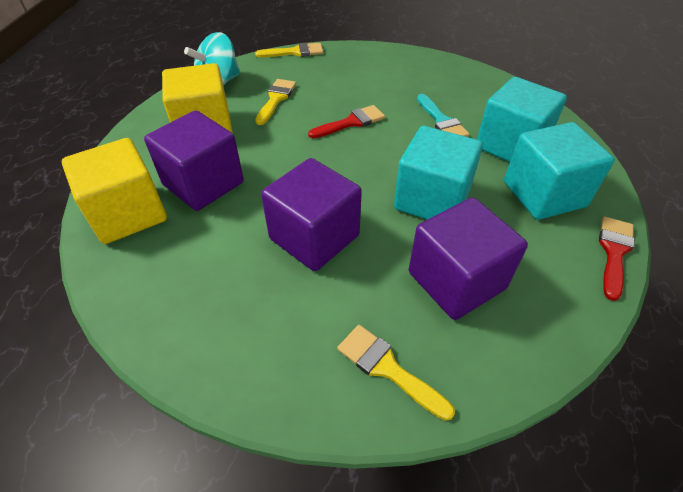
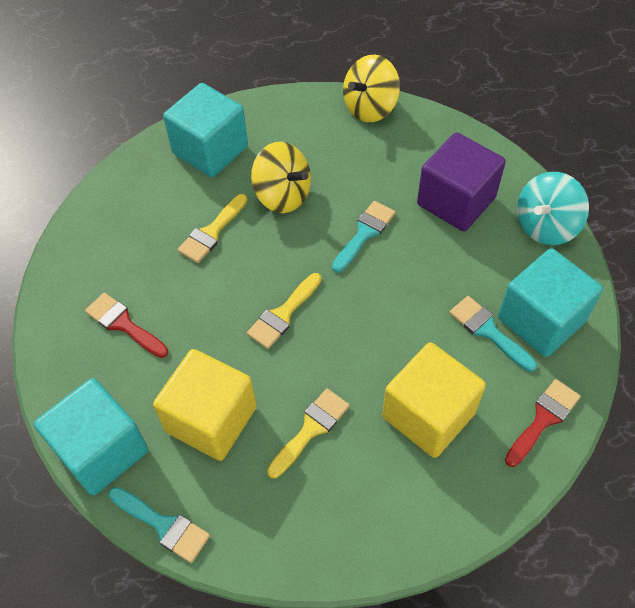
purple cube: [144,110,244,211] [261,158,362,271] [409,198,528,320] = 3 -> [417,132,506,232] = 1
turquoise brush: [417,94,469,137] = 1 -> [109,487,210,563] [332,201,396,273] [449,296,537,372] = 3
yellow spinning top: none = 0 -> [251,142,311,213] [343,55,400,122] = 2

